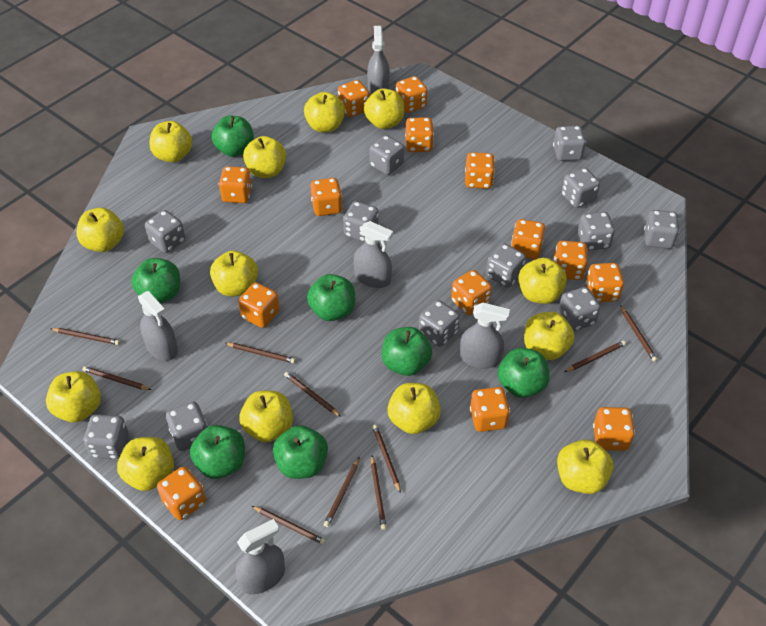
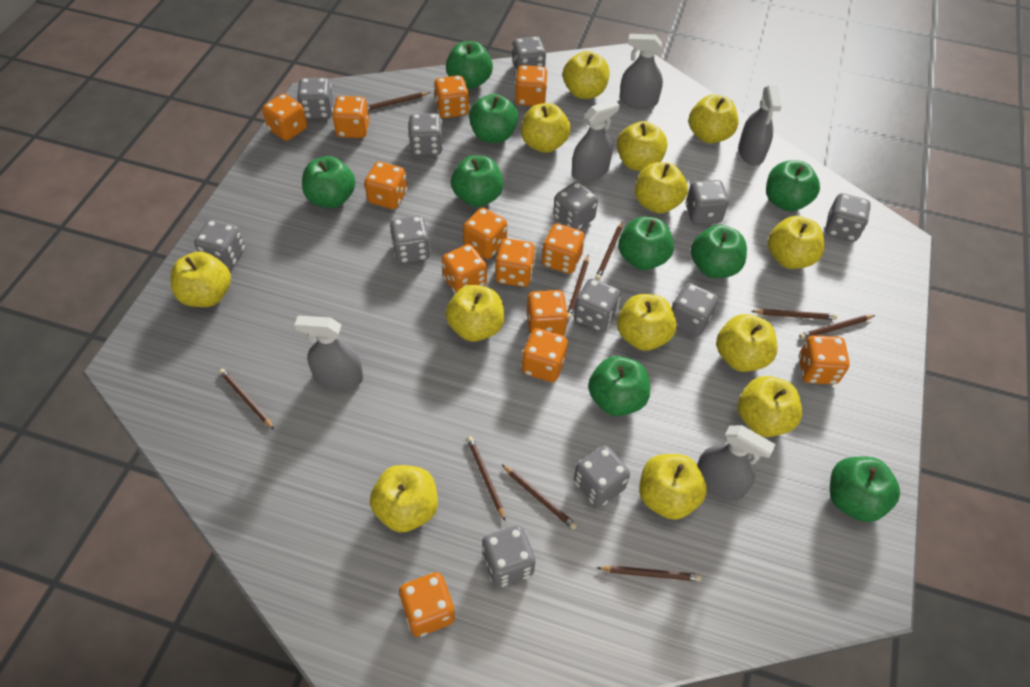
brown pencil: [50,328,120,345] [82,366,151,390] [225,343,295,363] [252,506,326,545] [284,372,341,417] [324,457,360,527] [371,456,387,530] [372,425,401,494] [564,340,626,372] [620,305,657,362] = 10 -> [219,369,274,429] [367,92,430,110] [467,436,505,521] [502,464,577,530] [567,254,589,319] [595,221,623,280] [597,565,701,581] [752,309,837,320] [799,315,875,339] = 9
green apple: [131,258,180,304] [190,425,245,479] [211,116,254,157] [273,425,328,479] [307,274,355,321] [382,327,432,376] [498,348,550,398] = 7 -> [302,156,356,208] [446,41,493,89] [451,155,503,207] [469,94,518,143] [588,356,650,416] [618,217,674,270] [691,225,747,278] [766,160,820,211] [830,457,900,522] = 9
orange dice: [157,466,206,520] [219,166,252,203] [238,282,280,328] [311,178,343,216] [338,80,370,117] [396,76,428,113] [405,117,434,152] [451,270,492,315] [465,152,495,189] [470,387,510,432] [511,219,545,259] [554,241,588,280] [586,263,624,302] [593,407,635,451] = 14 -> [262,94,307,141] [332,96,369,138] [364,162,407,209] [399,572,455,637] [434,75,470,118] [442,244,487,294] [463,208,507,259] [495,238,536,287] [515,65,547,106] [521,328,568,382] [526,290,568,335] [542,223,585,274] [798,335,850,384] = 13

